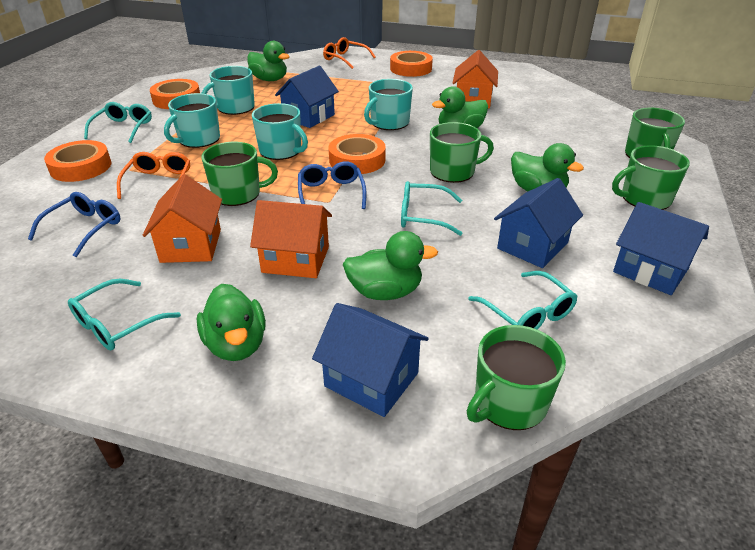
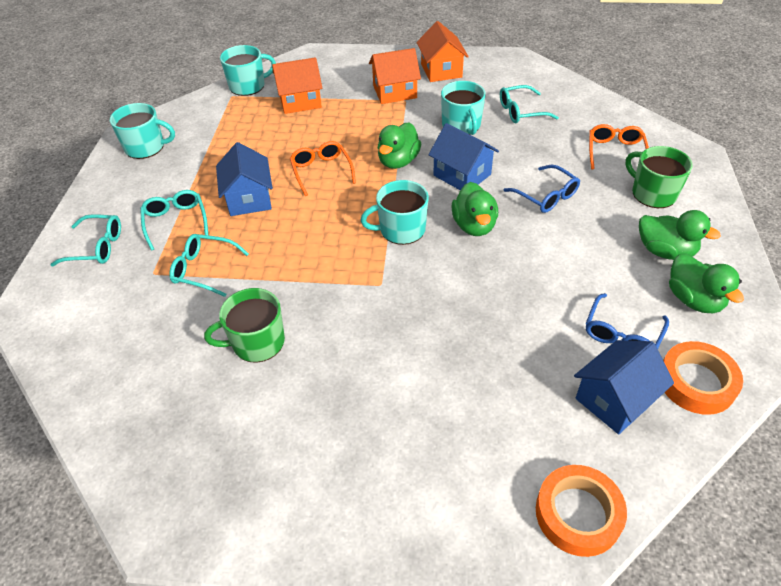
blue house: [275,66,339,128] [312,303,429,417] [494,178,583,268] [613,202,709,295] = 4 -> [216,142,273,216] [428,123,499,190] [574,340,674,434] = 3
green duck: [197,284,266,361] [247,41,290,81] [342,231,438,300] [432,86,488,128] [511,143,584,191] = 5 -> [378,122,421,169] [451,182,498,236] [639,210,721,260] [669,253,744,313] = 4
green mug: [201,142,278,206] [430,122,494,183] [467,325,566,430] [612,145,690,210] [625,108,685,158] = 5 -> [204,288,285,363] [626,146,693,208] = 2
orange tape: [44,140,111,182] [150,79,200,109] [328,134,386,174] [390,51,433,77] = 4 -> [536,465,627,557] [663,341,743,415] = 2

